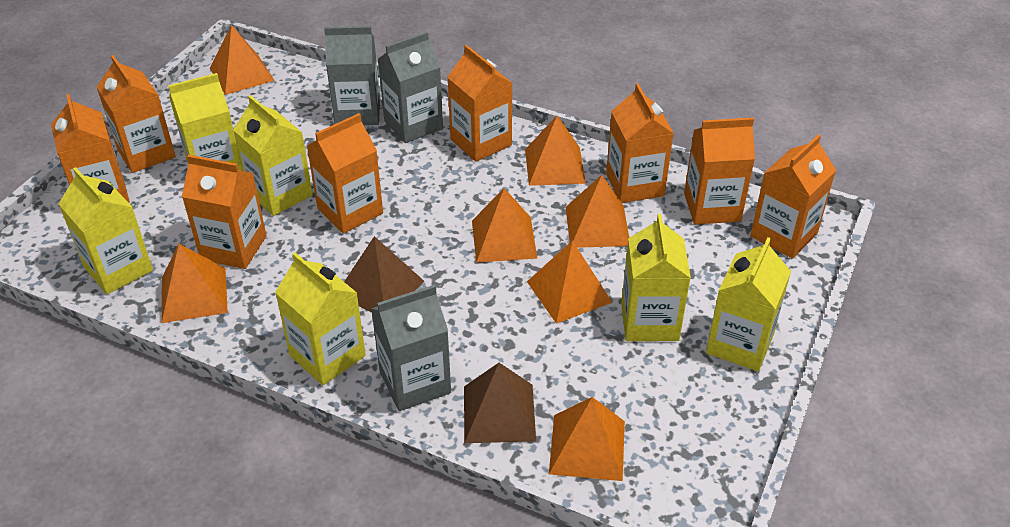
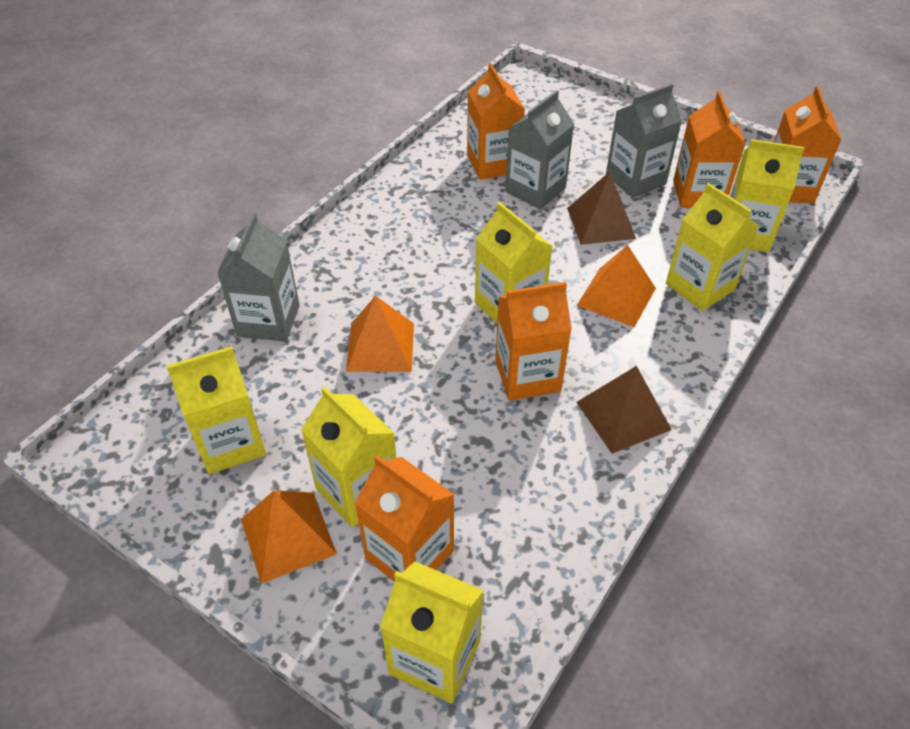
orange carton: [51,94,130,203] [97,55,176,173] [182,155,267,269] [307,113,383,234] [447,45,512,162] [606,83,674,203] [684,118,755,225] [750,134,836,259] = 8 -> [355,455,455,582] [467,63,525,180] [495,282,572,401] [673,91,746,208] [774,86,842,203] = 5
orange pyramid: [162,244,228,323] [210,25,275,95] [472,188,538,263] [525,116,586,186] [527,240,613,324] [549,397,625,481] [566,175,629,248] = 7 -> [241,491,337,584] [346,296,414,372] [576,245,656,327] = 3

